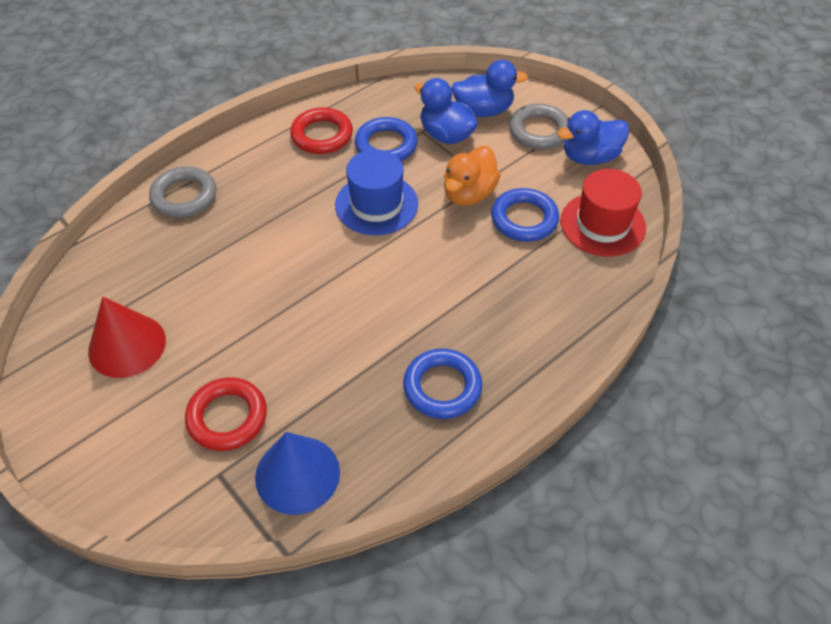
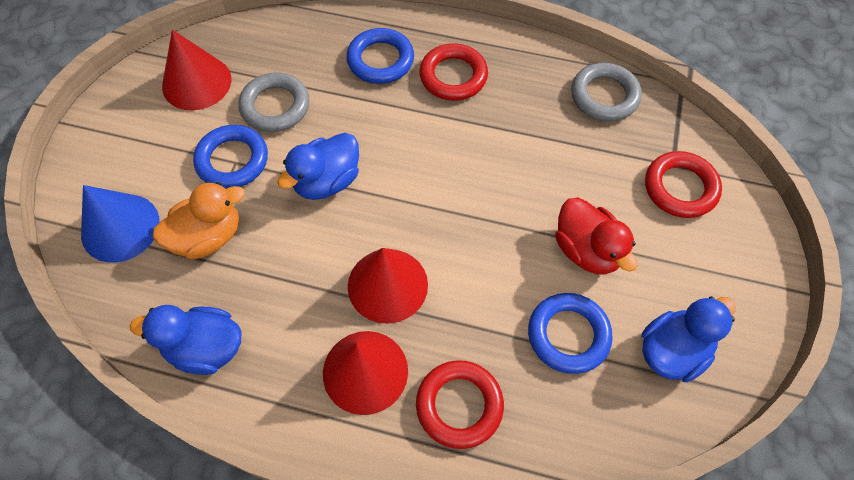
blue hat: [335,149,418,236] = 1 -> none = 0
red cone: [88,297,166,378] = 1 -> [162,30,232,110] [323,331,408,415] [348,248,428,324] = 3
red duck: none = 0 -> [555,197,637,275] = 1
red hat: [560,169,646,257] = 1 -> none = 0
red ring: [185,377,267,451] [290,107,353,154] = 2 -> [416,360,504,449] [419,43,488,101] [645,151,722,218] = 3

